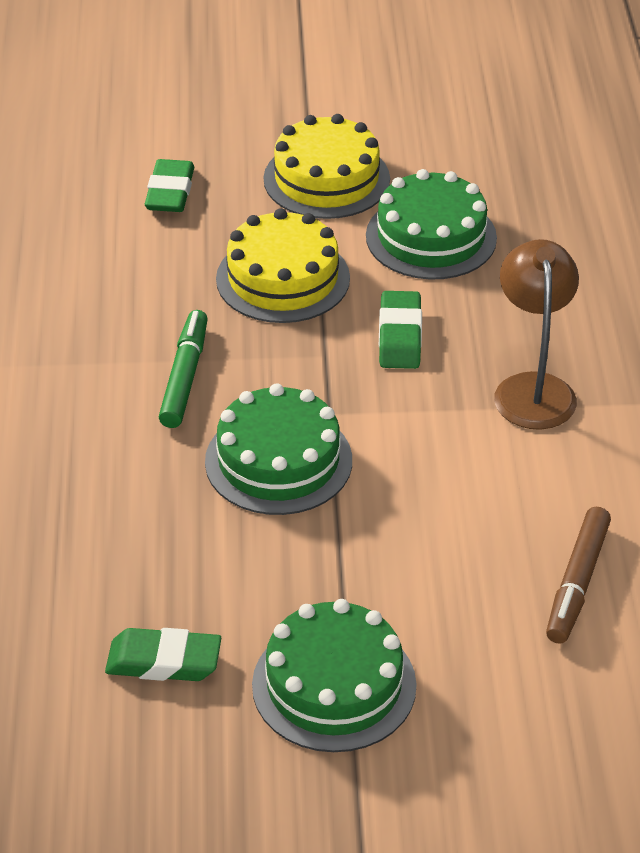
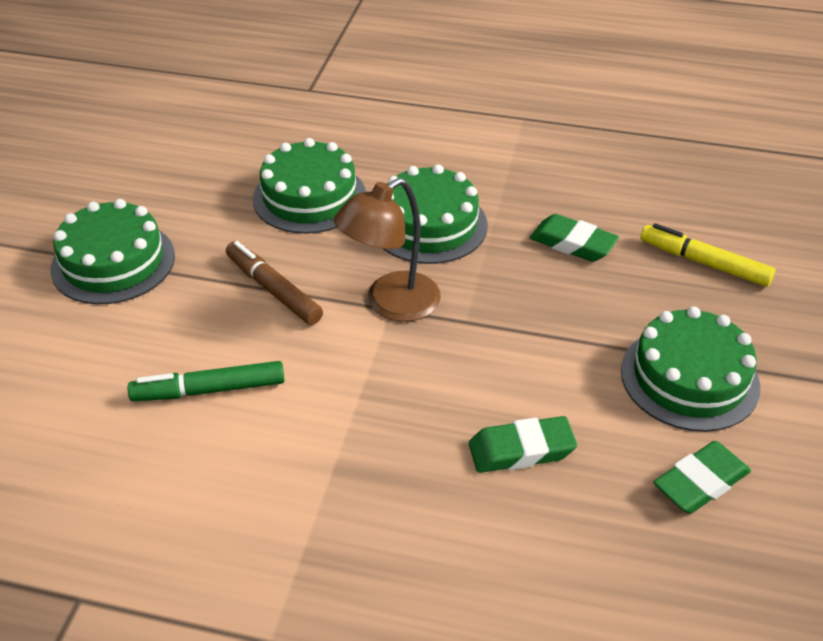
green cake: [205,383,352,515] [252,599,417,752] [366,169,497,280] = 3 -> [50,199,175,304] [253,138,366,234] [384,164,488,264] [621,307,760,432] = 4
yellow cake: [216,208,350,323] [264,114,390,219] = 2 -> none = 0
yellow marker: none = 0 -> [640,223,775,287] = 1

